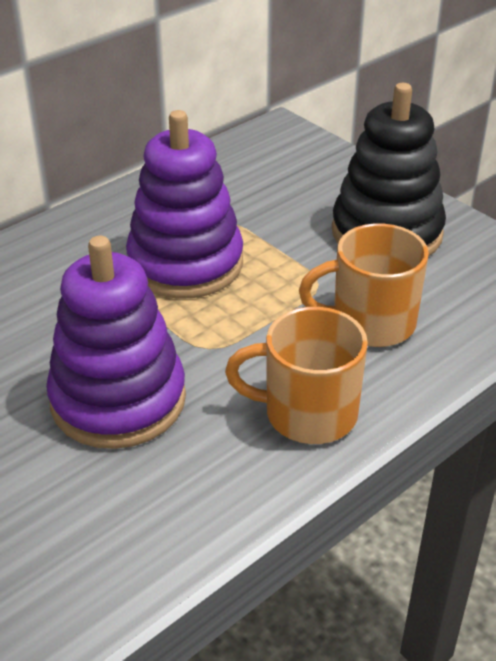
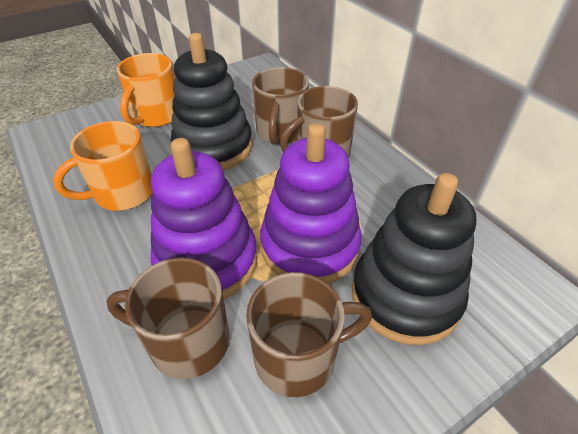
black stacking toy: [332,83,446,257] = 1 -> [171,33,252,170] [352,173,476,345] = 2
brown mug: none = 0 -> [106,257,230,379] [246,272,372,397] [252,67,309,145] [280,86,358,158] = 4

